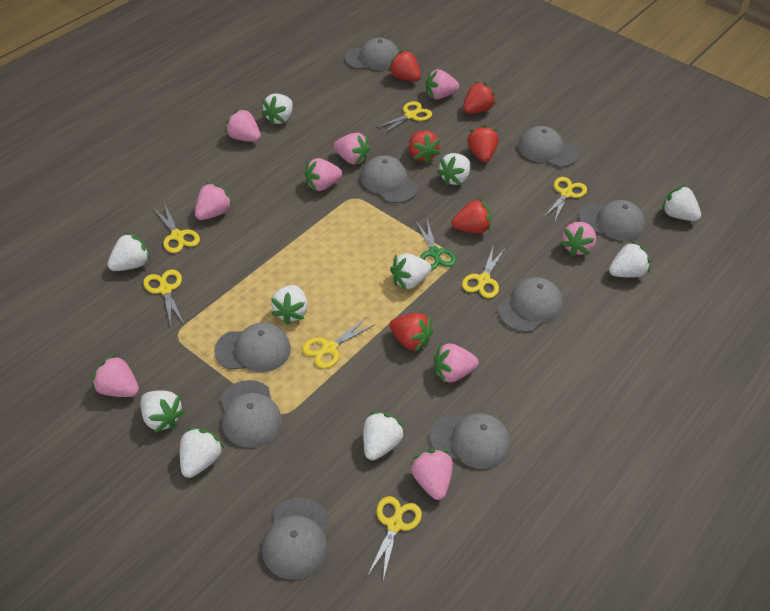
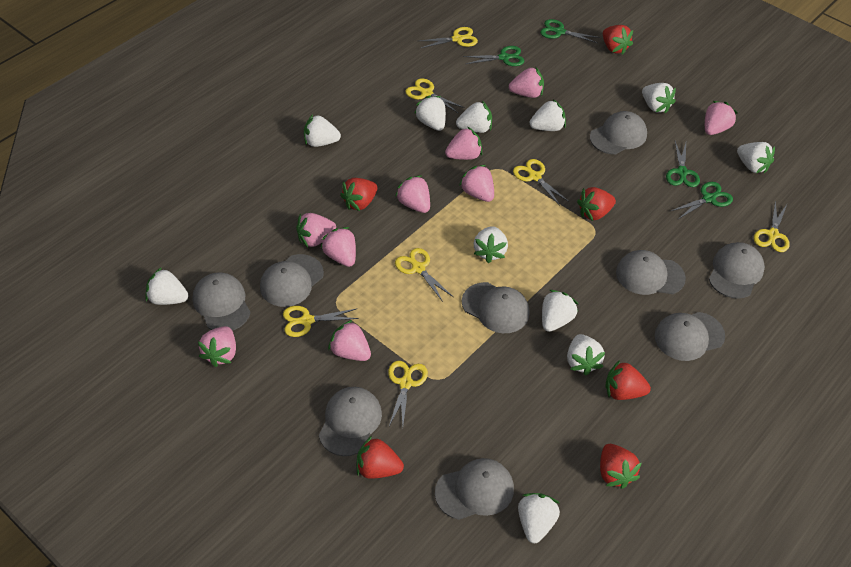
green scissors: [415,219,456,270] = 1 -> [463,46,524,66] [540,19,600,43] [666,141,700,187] [671,182,733,219] = 4
white strawberry: [108,232,150,271] [140,390,185,433] [180,428,224,478] [261,93,293,125] [271,285,308,325] [363,411,405,460] [390,253,431,290] [437,153,470,185] [609,241,650,277] [662,185,701,221] = 10 -> [145,267,189,305] [304,114,341,147] [414,96,446,131] [456,101,492,133] [474,226,508,263] [518,493,560,543] [530,99,566,131] [542,290,578,332] [567,334,605,376] [642,83,676,114] [737,142,775,173] = 11

